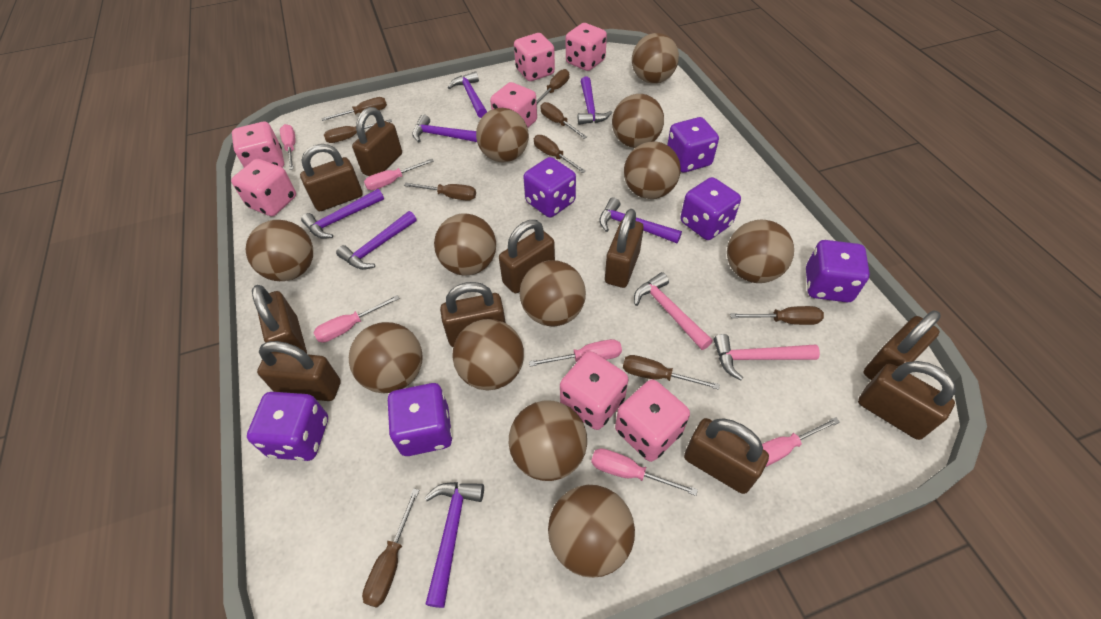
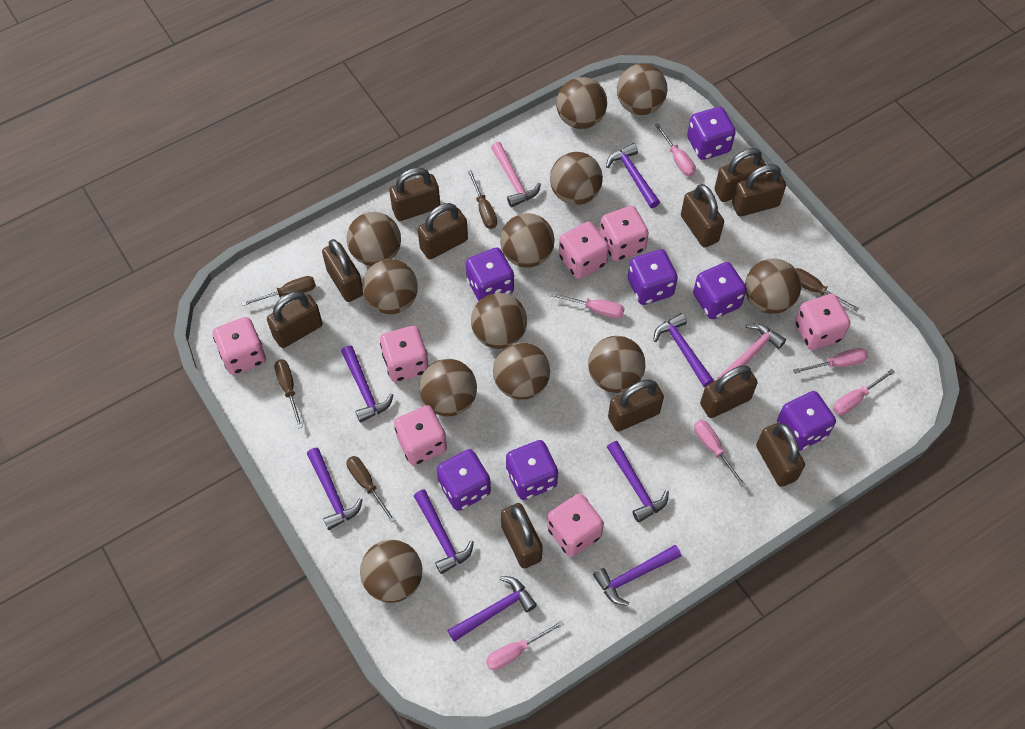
brown padlock: [252,285,307,353] [257,341,341,401] [300,144,363,211] [352,107,402,176] [440,282,506,347] [499,220,555,293] [605,209,644,288] [684,418,769,494] [858,361,956,440] [864,311,941,380] = 10 -> [267,291,323,348] [322,239,363,302] [389,167,440,221] [418,203,468,259] [501,503,543,569] [608,379,664,432] [681,184,724,248] [700,365,758,418] [714,148,766,202] [732,164,786,217] [756,422,805,487] = 11
brown screwdriver: [321,97,387,121] [324,119,392,143] [362,488,419,608] [404,183,476,201] [534,135,586,173] [536,69,569,104] [540,102,587,139] [623,355,720,390] [730,306,824,325] = 9 -> [242,276,316,306] [274,359,303,428] [346,456,395,523] [468,170,497,229] [796,268,859,312] = 5
purple dice: [247,392,328,461] [387,383,452,456] [523,157,576,218] [667,117,719,172] [680,177,741,240] [806,240,870,303] = 6 -> [436,449,491,511] [466,247,514,301] [506,440,558,500] [628,249,678,305] [687,107,736,160] [693,262,747,319] [777,391,836,451] = 7
purple hammer: [301,189,384,239] [336,211,417,270] [412,114,477,142] [424,482,484,608] [448,71,487,118] [578,77,612,125] [599,197,682,243] = 7 -> [307,448,363,530] [341,346,393,422] [414,490,474,574] [447,576,537,642] [593,545,681,606] [606,143,660,208] [607,441,669,523] [653,313,714,387] = 8

